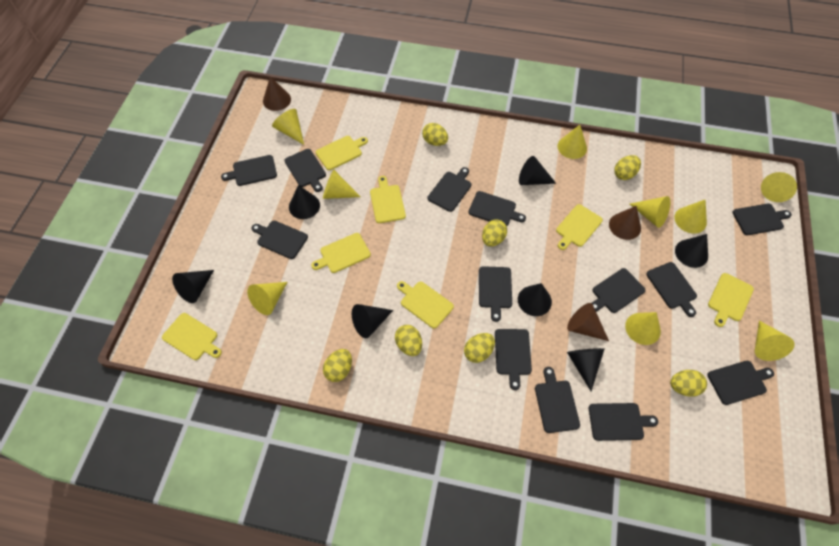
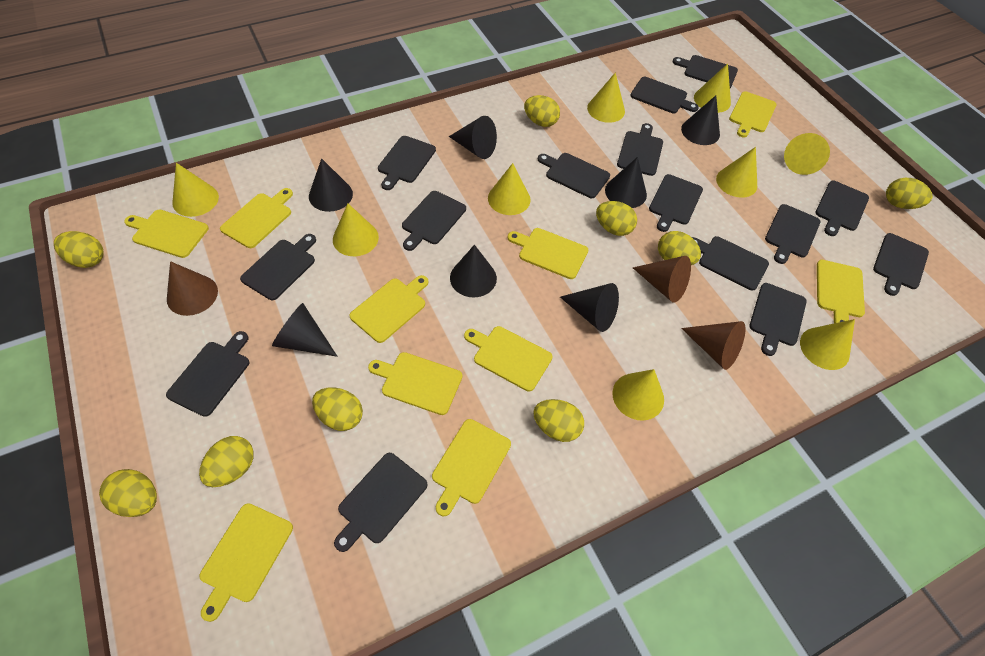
black cutting board: [221,155,277,186] [251,221,308,259] [284,149,326,192] [427,167,472,212] [468,191,526,226] [479,266,512,322] [495,329,532,390] [535,367,580,433] [589,403,658,441] [592,268,646,313] [646,262,697,317] [707,361,774,405] [732,204,792,235] = 13 -> [166,331,249,417] [240,234,316,300] [334,453,428,552] [378,136,436,190] [402,191,466,251] [538,153,610,198] [617,123,663,176] [630,77,699,113] [649,174,703,232] [673,55,738,88] [692,236,769,291] [749,283,807,356] [765,204,820,264] [815,181,869,236] [873,233,929,296] = 15
yellow cutting board: [162,313,222,360] [311,233,371,273] [316,136,368,170] [370,176,406,223] [397,281,454,329] [556,204,603,250] [708,273,754,327] = 7 -> [124,210,209,258] [199,503,293,622] [220,188,293,248] [349,275,429,343] [368,352,462,415] [432,419,511,516] [464,326,553,392] [508,228,589,279] [729,91,777,138] [817,260,865,323] = 10
yellow egg: [323,349,352,382] [395,325,422,356] [422,123,448,146] [464,333,495,363] [482,219,507,247] [614,155,641,180] [670,370,707,396] = 7 -> [54,231,104,268] [99,469,157,517] [199,436,254,487] [312,387,363,431] [524,95,560,127] [533,399,584,442] [596,201,637,236] [658,231,701,265] [886,178,933,209] = 9

